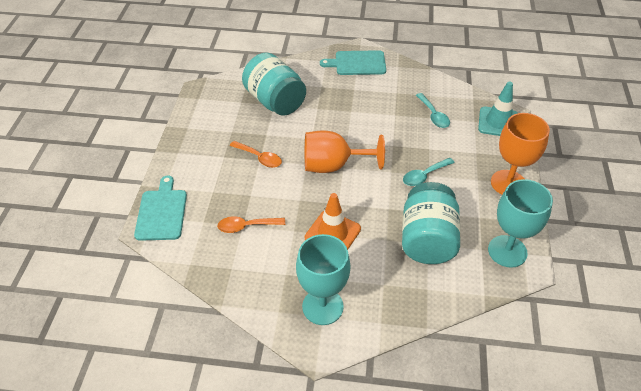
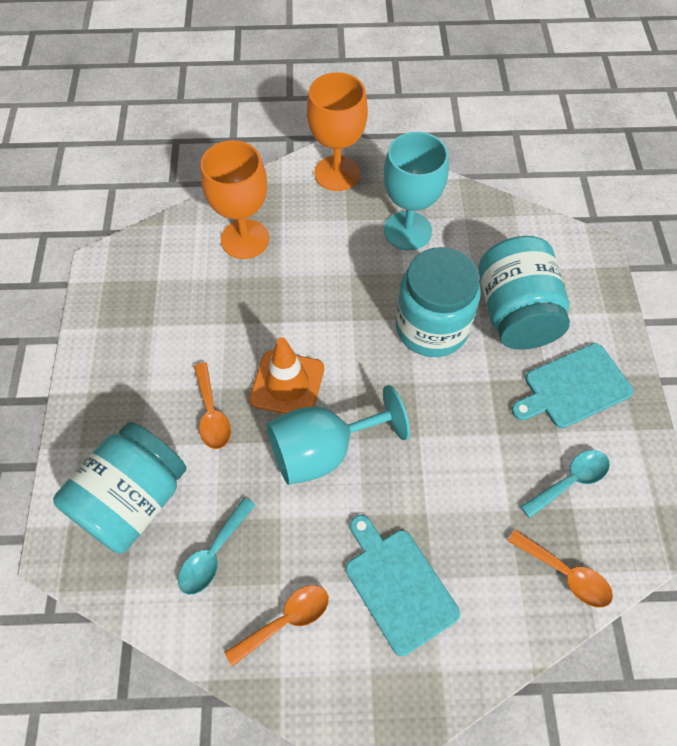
orange spoon: [217,216,285,233] [230,141,282,168] = 2 -> [194,362,231,449] [224,585,329,667] [508,529,613,608] = 3
turquoise jar: [242,53,306,116] [402,182,460,264] = 2 -> [53,422,186,554] [396,247,481,357] [479,236,570,350] = 3
turquoise traffic cone: [478,81,517,136] = 1 -> none = 0

